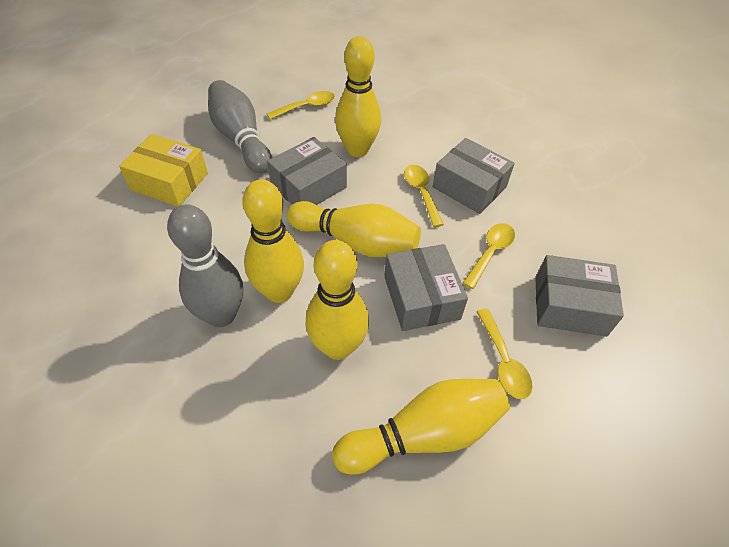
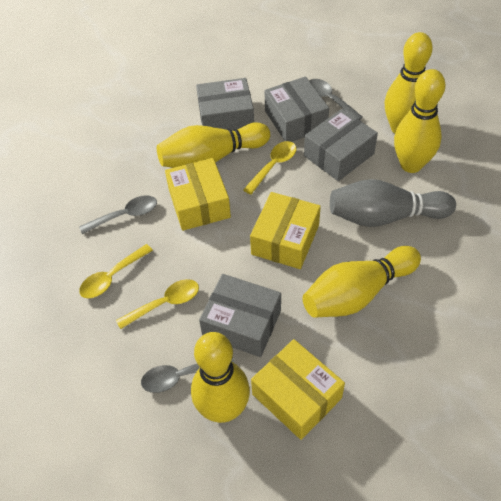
grey bowling pin: [167,204,243,327] [208,80,272,173] = 2 -> [330,179,456,227] = 1
grey spoon: none = 0 -> [79,195,157,234] [141,357,235,393] [309,79,363,120] = 3
yellow box: [119,134,208,206] = 1 -> [165,158,231,231] [250,192,321,269] [251,339,345,440] = 3
yellow spoon: [267,91,335,119] [404,165,444,227] [463,223,515,289] [477,309,532,399] = 4 -> [79,244,153,299] [116,279,199,329] [243,141,296,195] = 3

